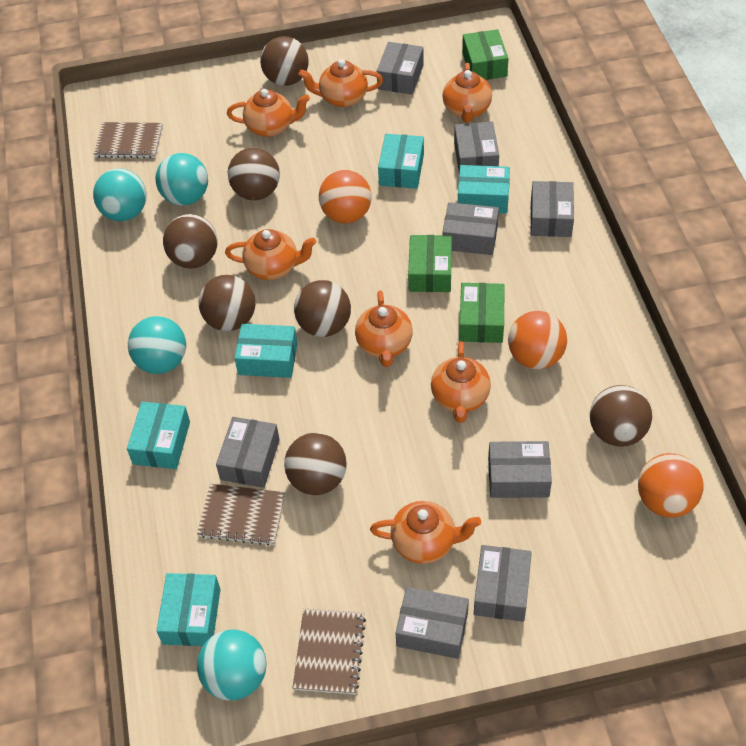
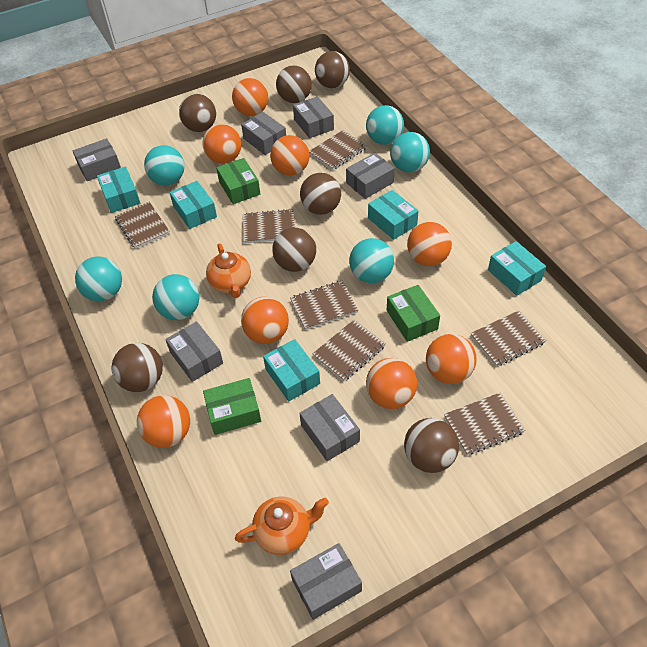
brown notebook: [94,122,163,158] [197,484,286,546] [293,608,366,694] = 3 -> [115,202,170,249] [242,209,295,244] [290,281,358,330] [309,130,367,170] [313,320,386,381] [444,392,525,455] [471,310,546,367] = 7
grey box: [216,417,280,488] [377,42,424,94] [395,587,469,659] [442,202,499,255] [454,122,499,172] [474,545,532,622] [488,441,552,498] [531,181,574,237] = 8 -> [73,138,121,181] [165,321,223,382] [241,112,286,155] [290,543,362,620] [293,96,334,138] [299,394,360,461] [346,153,395,199] = 7
orange ball: [319,170,372,224] [508,311,567,369] [638,453,704,518] = 3 -> [137,395,190,448] [203,124,241,164] [232,78,268,116] [241,297,289,344] [270,135,310,176] [366,358,417,409] [407,222,452,266] [426,334,477,384] = 8
orange teapot: [225,229,316,280] [227,89,310,137] [298,59,383,107] [355,290,413,367] [370,501,481,564] [431,341,491,423] [442,63,492,123] = 7 -> [206,243,251,298] [235,497,329,555] = 2
turquoise ball: [93,169,146,221] [128,316,186,374] [156,153,208,206] [197,630,266,700] = 4 -> [75,256,122,301] [144,145,184,186] [152,274,199,320] [349,238,394,283] [366,105,404,145] [390,132,430,172] = 6

